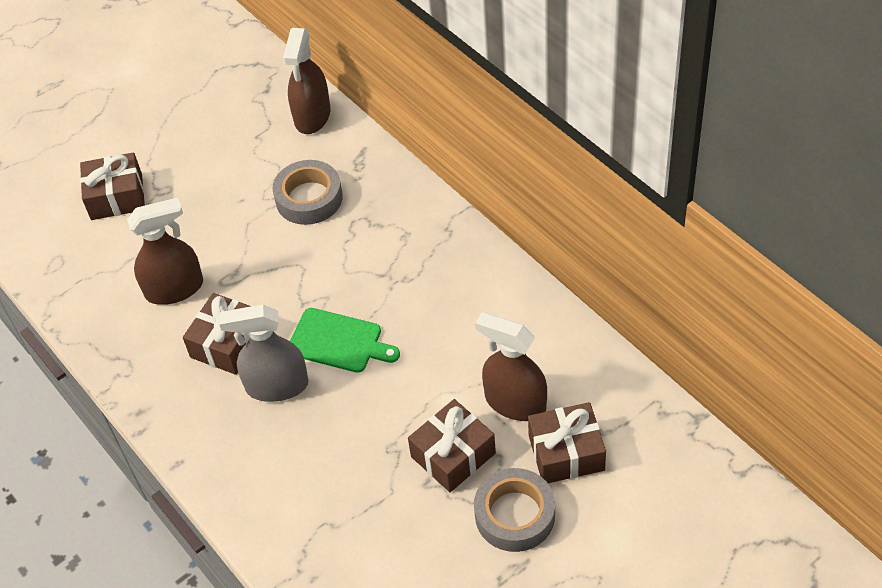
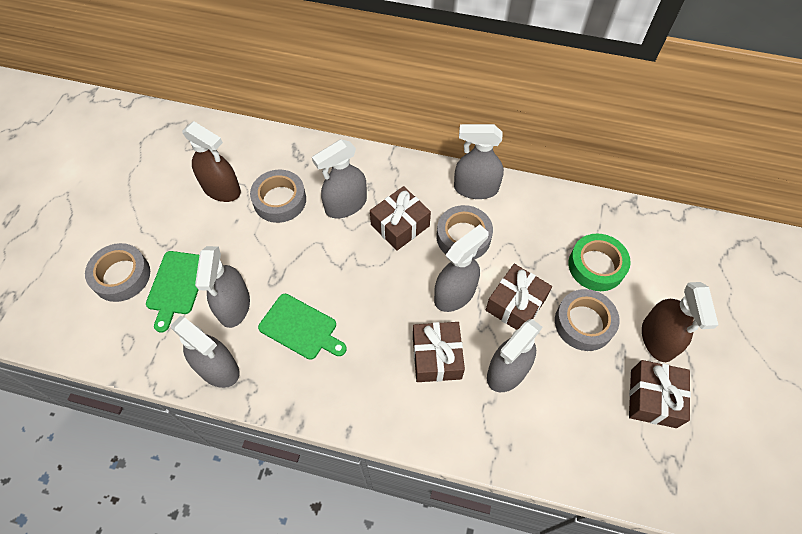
brown spray bottle: [127,198,203,305] [283,28,330,134] [475,312,547,421] = 3 -> [182,121,241,202] [642,282,718,362] = 2
green cutting board: [290,308,400,373] = 1 -> [146,251,199,333] [258,294,347,360] = 2
green tape: none = 0 -> [568,234,631,291] = 1
grey spray bottle: [219,304,309,402] = 1 -> [171,316,239,388] [195,246,250,328] [312,139,367,218] [434,225,489,312] [454,124,504,199] [487,319,542,392] = 6
grey tape: [273,160,343,225] [474,468,555,552] = 2 -> [85,243,150,302] [250,170,306,223] [436,205,493,259] [555,289,620,351] = 4

